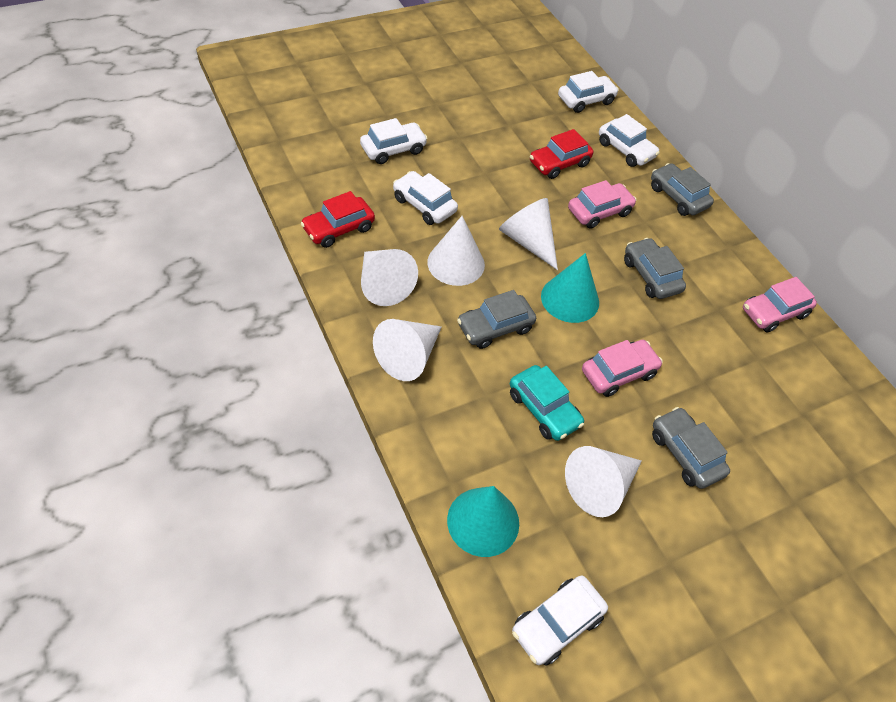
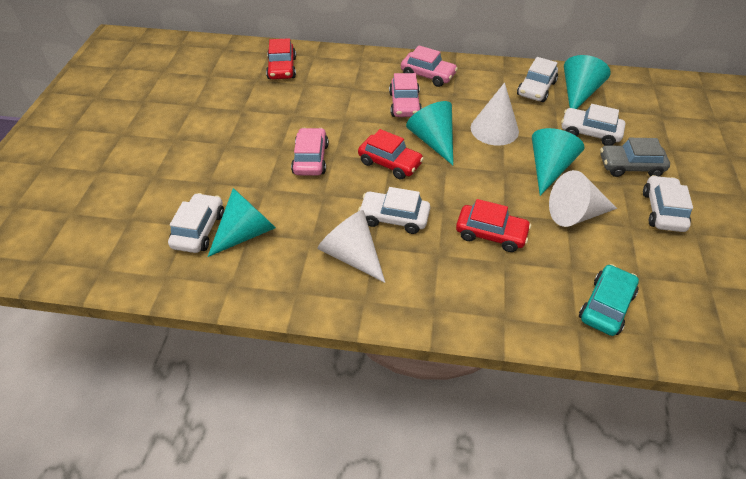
grey car: [457,290,536,349] [624,238,686,299] [651,163,714,216] [652,407,730,489] = 4 -> [600,138,670,177] = 1
red car: [301,191,375,248] [530,129,593,179] = 2 -> [266,38,296,79] [358,129,424,180] [456,199,531,252] = 3
turquoise cone: [447,486,519,557] [541,253,599,323] = 2 -> [208,188,276,257] [406,101,453,165] [532,128,584,196] [564,55,611,109] = 4
white cone: [361,249,418,306] [373,319,442,381] [427,216,485,286] [499,198,558,270] [565,446,642,517] = 5 -> [318,210,385,283] [471,82,519,146] [549,170,617,227] = 3

